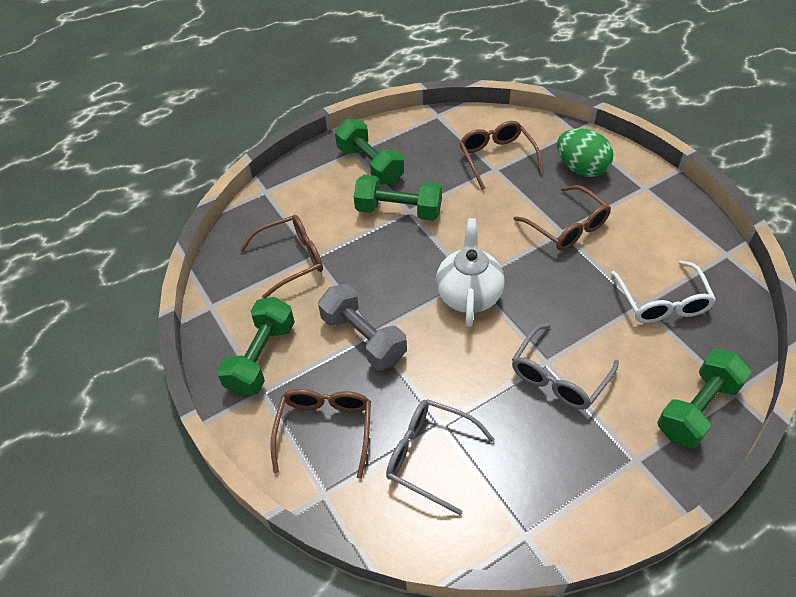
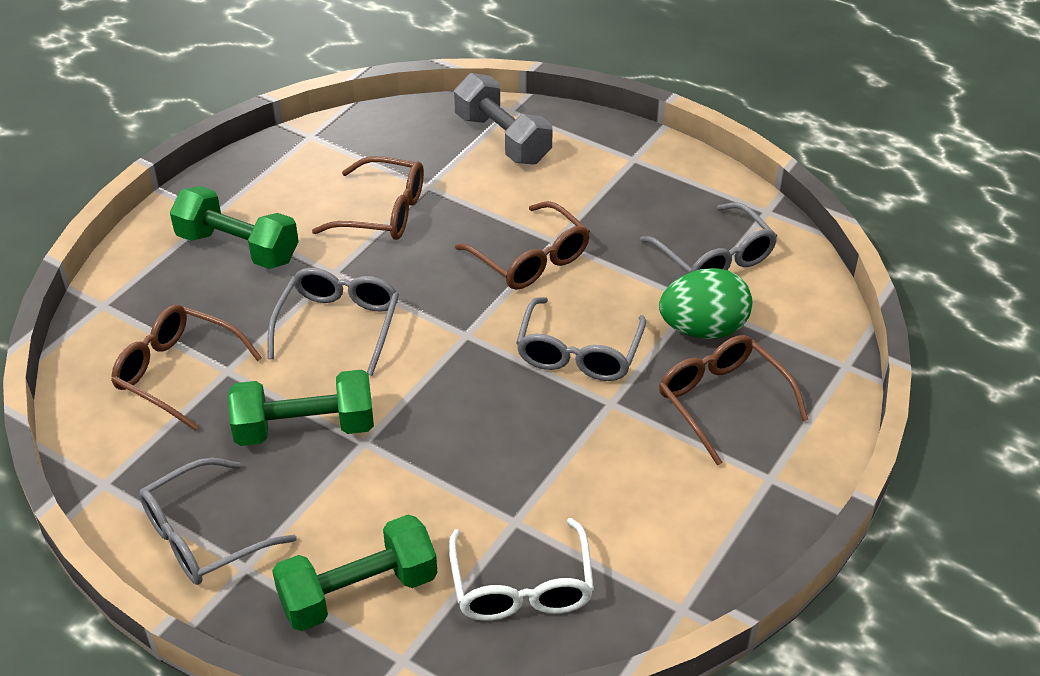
green dumbbell: [217,297,295,396] [335,119,404,185] [354,174,442,221] [657,349,752,448] = 4 -> [170,186,299,269] [228,370,374,446] [272,515,438,631] = 3
grey glasses: [386,399,495,515] [512,324,619,410] = 2 -> [139,458,297,585] [267,268,399,376] [516,297,646,381] [640,202,777,273] = 4
white teapot: [436,218,505,327] = 1 -> none = 0

